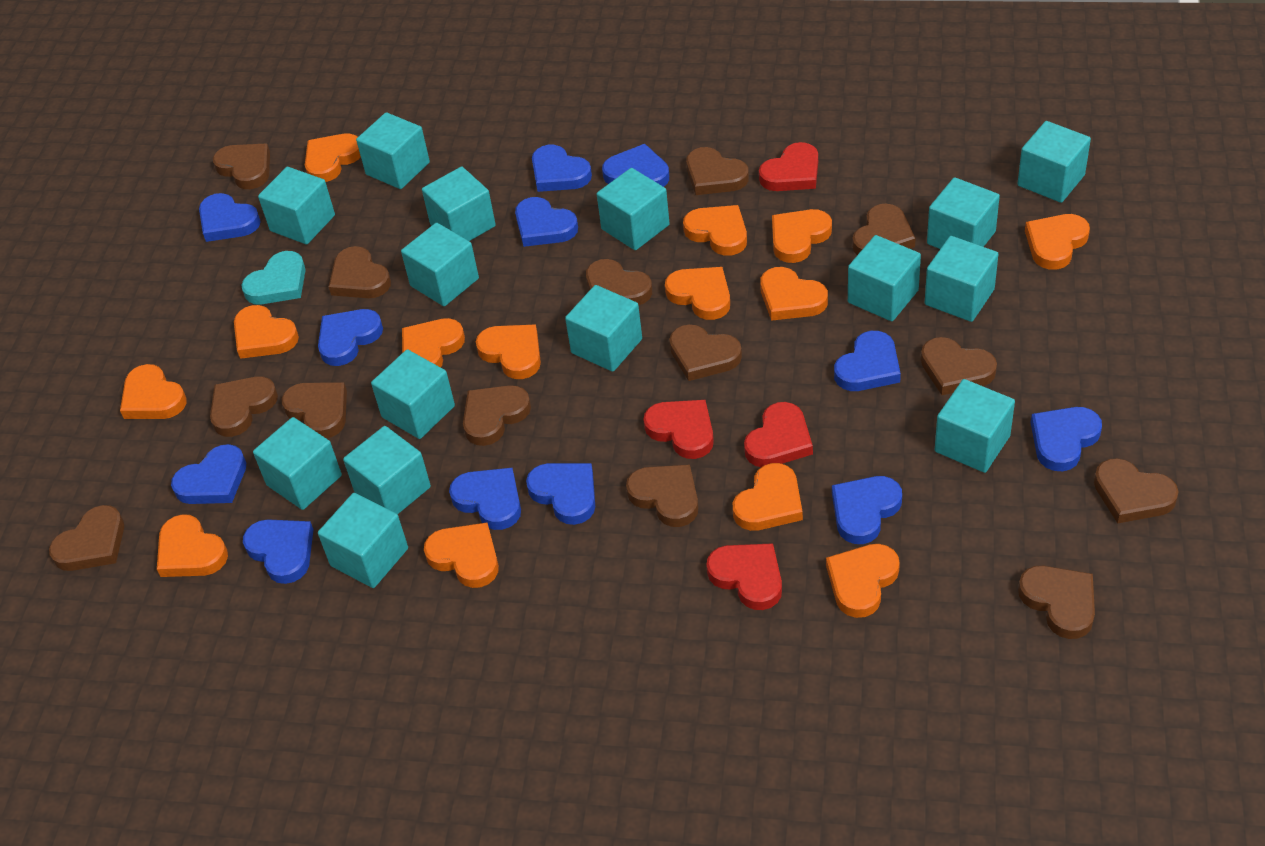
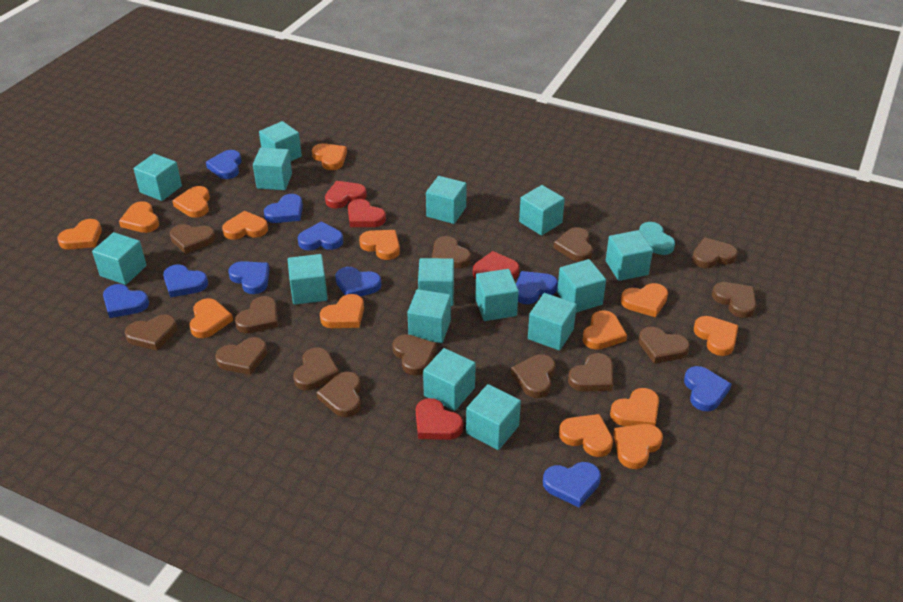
blue heart: [171,444,246,504] [199,193,261,242] [243,519,314,584] [318,309,383,366] [449,468,521,530] [515,197,578,247] [526,463,595,525] [532,145,592,192] [602,144,669,187] [832,476,902,544] [834,331,901,391] [1031,407,1102,471] = 12 -> [103,284,149,318] [163,264,208,297] [206,150,242,179] [228,261,270,294] [264,194,303,223] [297,221,343,251] [335,267,381,296] [516,271,558,304] [543,462,601,508] [684,366,732,411] = 10

